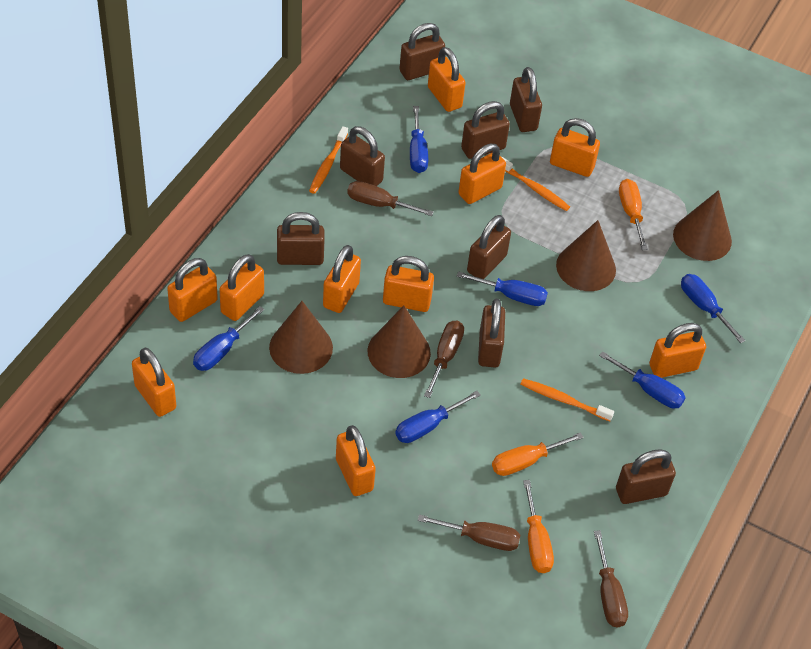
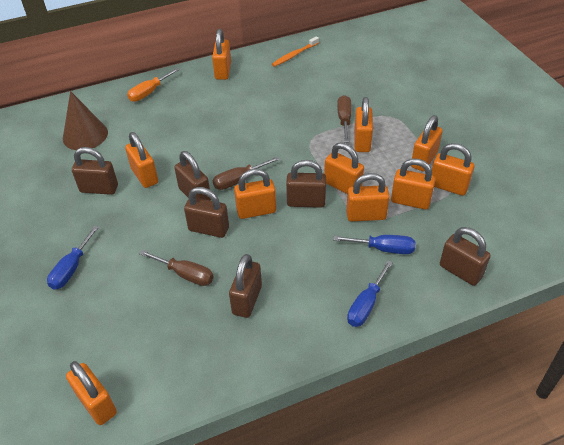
blue screwdriver: [193,306,265,371] [395,391,481,443] [410,106,428,173] [457,271,548,306] [599,351,686,409] [681,274,746,343] = 6 -> [47,225,99,290] [333,235,416,254] [347,260,393,327] = 3
brown cone: [269,301,333,374] [367,306,431,378] [556,220,616,291] [673,190,732,261] = 4 -> [63,91,108,150] = 1
brown padlock: [277,212,325,265] [340,126,385,186] [399,23,445,80] [461,101,510,159] [467,215,511,279] [478,299,505,367] [510,67,542,132] [616,449,676,504] = 8 -> [72,147,118,195] [174,151,211,201] [184,187,229,238] [229,254,262,318] [286,160,326,208] [440,227,491,286] = 6
brown screwdriver: [347,181,434,216] [418,515,520,551] [424,321,464,398] [594,530,628,627] = 4 -> [139,250,214,286] [213,156,280,190] [337,95,352,143] = 3
orange screwdriver: [492,432,584,476] [523,480,554,573] [619,179,648,250] = 3 -> [127,68,179,102] = 1
orange toothbrush: [309,126,348,194] [502,157,570,211] [520,378,614,421] = 3 -> [272,36,319,67] = 1

